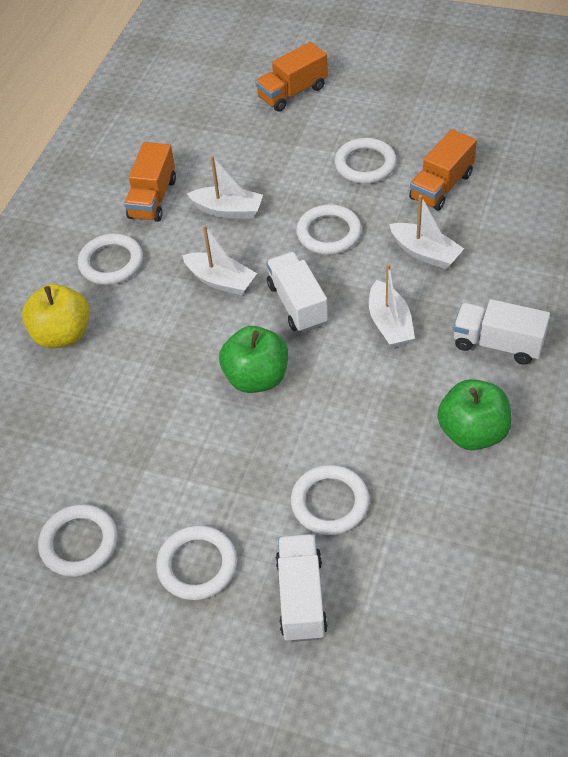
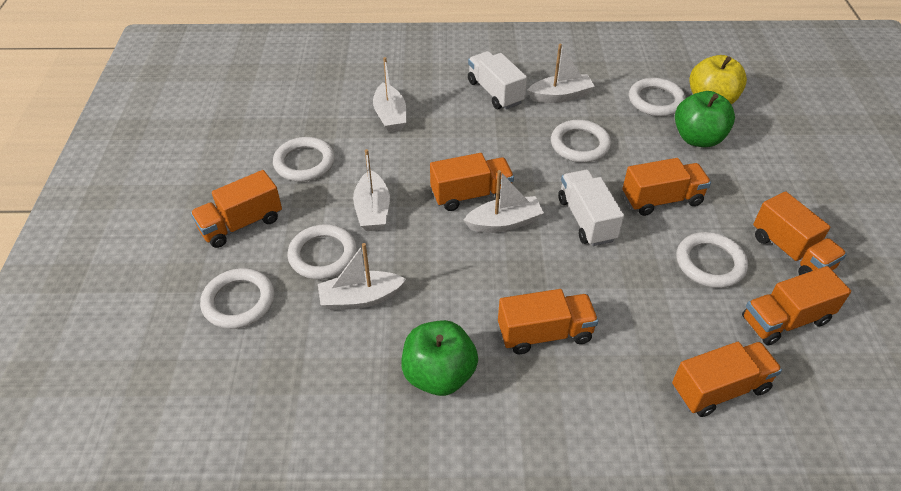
orange truck: [124,142,176,222] [255,42,328,112] [409,129,477,211] = 3 -> [190,170,282,248] [430,153,514,211] [498,289,598,354] [622,158,711,216] [672,342,782,417] [742,266,851,346] [753,191,847,275] = 7
white boat: [182,225,257,296] [187,155,263,219] [369,263,415,348] [389,195,464,269] = 4 -> [318,243,406,311] [353,149,390,231] [373,57,406,132] [464,170,544,233] [527,43,595,103] = 5
white truck: [266,252,328,333] [276,534,328,642] [453,299,550,365] = 3 -> [468,51,527,109] [558,170,624,246] = 2

